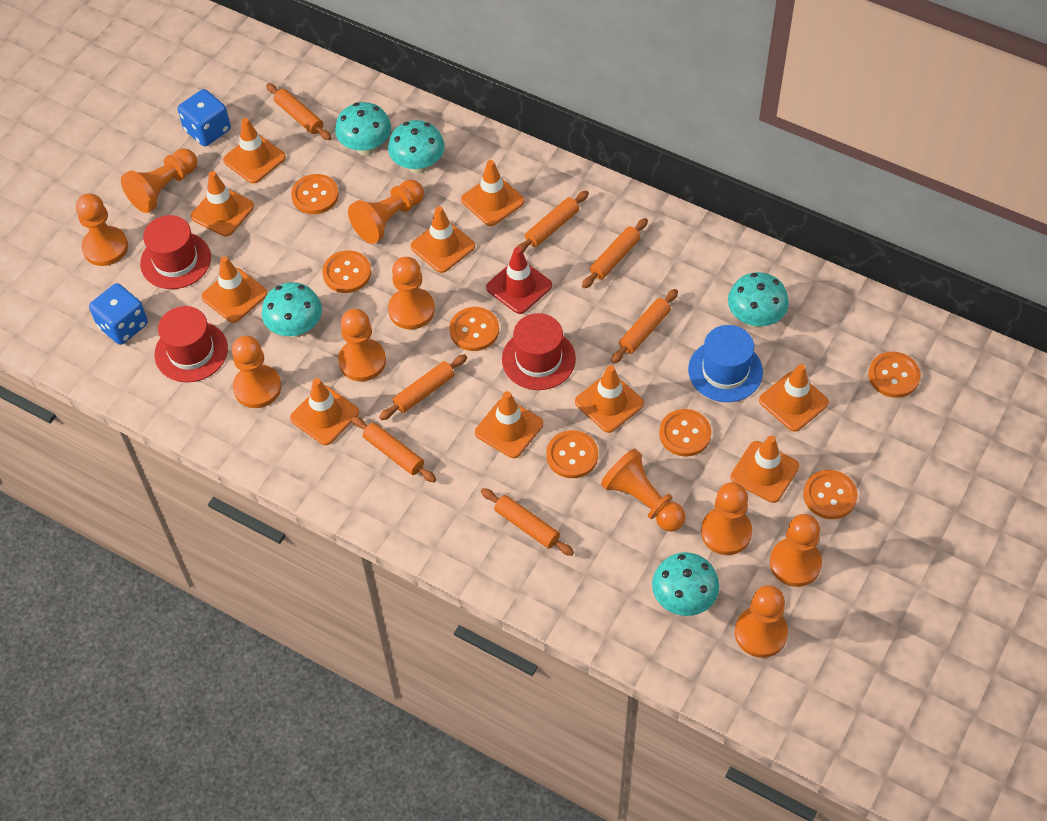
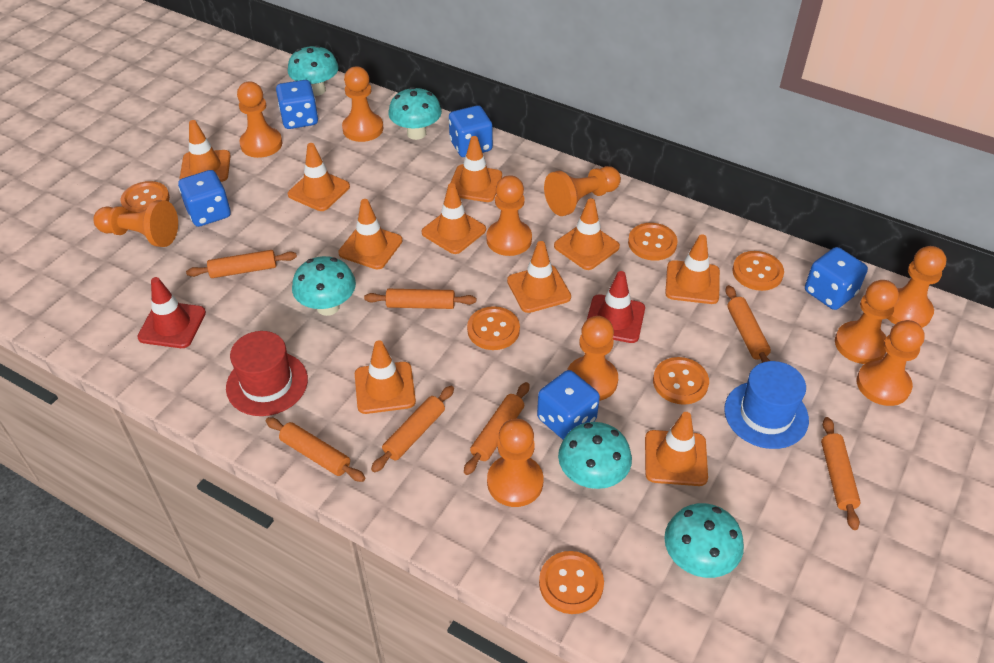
blue dice: [89,283,148,345] [178,89,231,146] = 2 -> [178,170,231,227] [276,80,318,129] [449,105,493,157] [537,370,600,440] [805,247,868,310] = 5
orange button: [291,174,339,214] [322,250,371,293] [449,307,499,351] [546,430,598,478] [659,409,711,457] [803,470,858,519] [868,352,921,398] = 7 -> [121,181,170,213] [467,306,520,350] [539,551,604,614] [628,223,678,261] [653,357,709,405] [732,251,784,291] = 6
red hat: [140,215,211,289] [154,306,228,382] [502,313,576,390] = 3 -> [226,331,308,416] = 1
red traffic cone: [486,247,552,314] = 1 -> [137,277,206,348] [587,271,645,343] = 2

